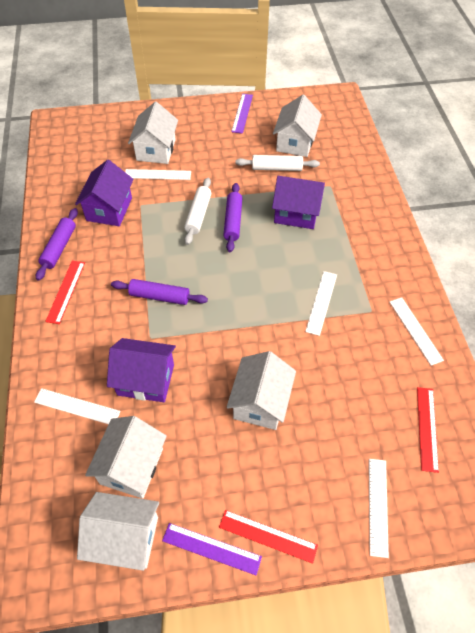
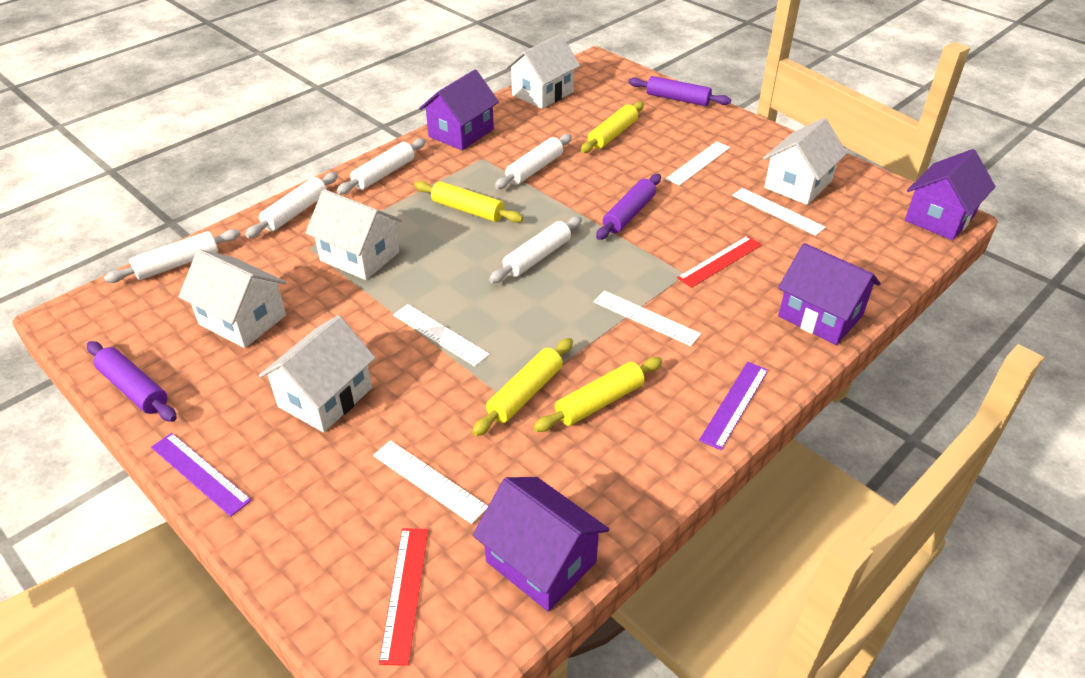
purple house: [75,160,134,226] [107,338,176,402] [272,176,325,229] = 3 -> [419,70,499,150] [473,477,609,612] [778,243,881,345] [905,149,996,240] = 4
red ruler: [45,260,85,324] [219,510,318,564] [417,387,439,473] = 3 -> [379,528,428,666] [677,236,762,288] = 2
white rolling pin: [184,178,211,245] [235,155,320,171] = 2 -> [104,229,241,283] [245,172,338,238] [337,138,426,194] [489,216,582,283] [495,134,572,189] = 5
yellow rolling pin: none = 0 -> [414,181,523,223] [472,338,573,436] [533,357,662,432] [581,102,644,153] = 4

